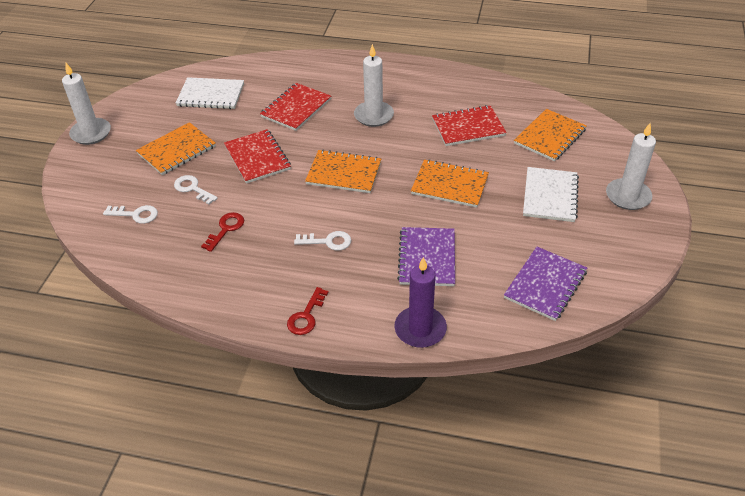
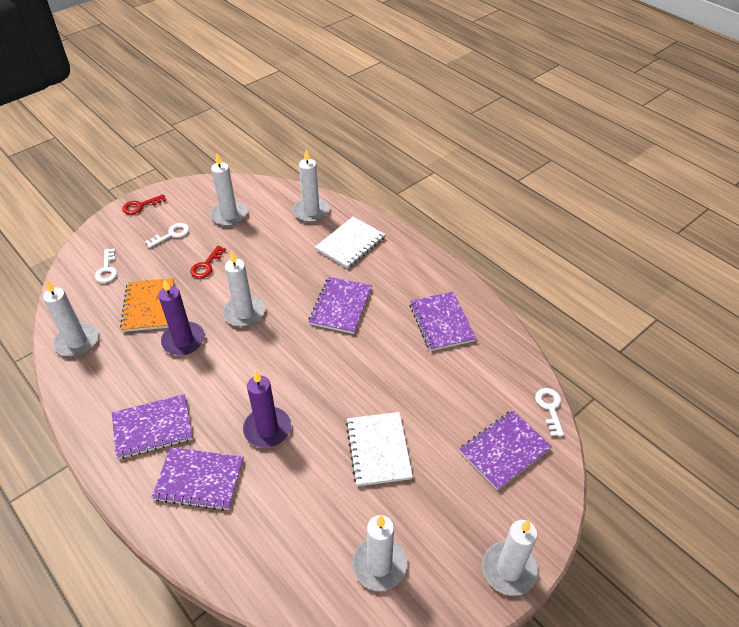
orange notebook: [136,122,216,175] [305,149,381,193] [411,159,489,208] [514,109,587,161] = 4 -> [120,278,174,332] = 1
purple candle: [394,257,447,348] = 1 -> [158,279,205,355] [243,371,291,448] = 2
purple notebook: [397,227,455,286] [504,247,587,321] = 2 -> [112,394,193,459] [151,447,244,511] [309,277,372,334] [409,292,476,351] [459,410,552,491] = 5
red notebook: [224,129,291,184] [260,83,331,131] [432,105,507,146] = 3 -> none = 0
white candle: [62,63,111,145] [354,44,394,127] [606,123,656,210] = 3 -> [43,280,98,357] [210,153,247,226] [223,251,265,327] [293,149,329,222] [352,515,407,591] [482,520,538,596] = 6

